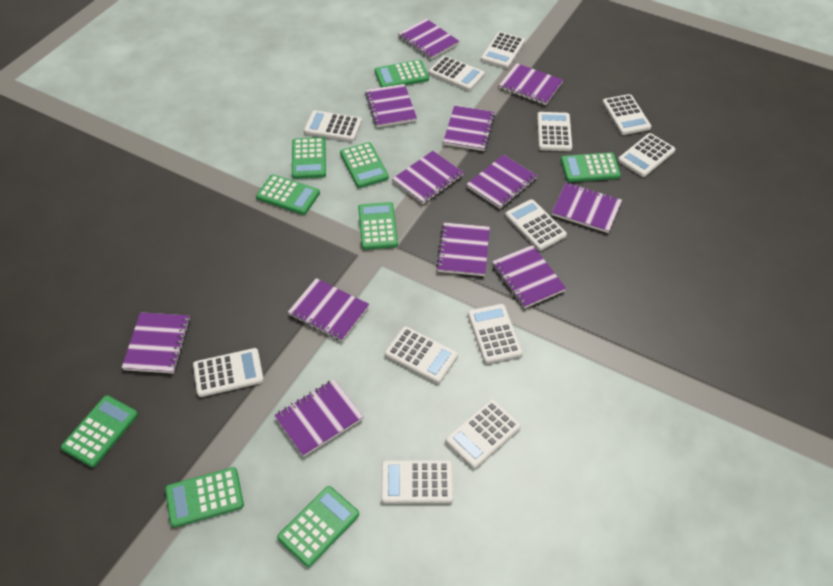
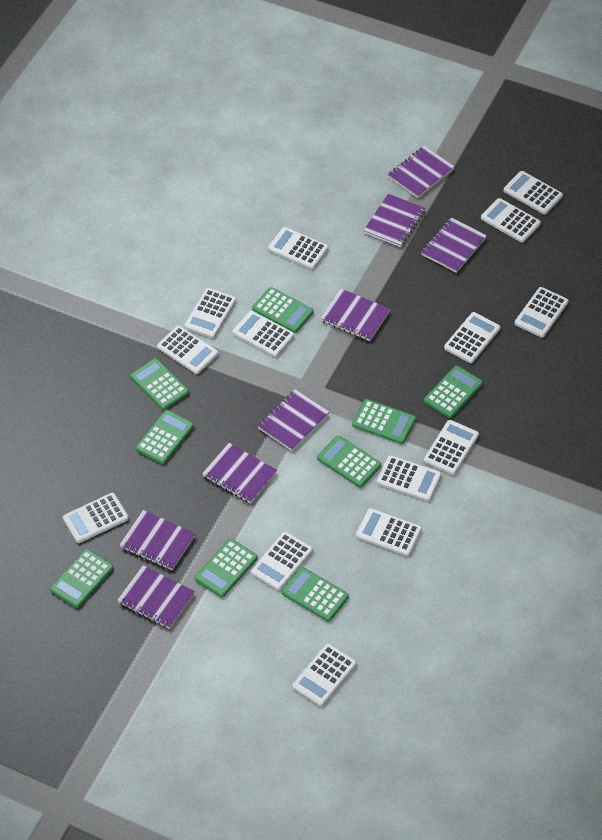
purple notebook: [122,312,190,373] [274,379,364,457] [288,278,369,341] [365,84,417,127] [392,151,464,204] [398,18,459,59] [436,223,490,276] [443,106,495,151] [466,155,537,209] [492,245,566,309] [499,63,563,105] [552,183,622,233] = 12 -> [117,565,195,629] [119,510,196,570] [202,443,277,503] [258,389,329,451] [320,288,390,341] [363,194,425,247] [388,146,455,198] [421,217,487,273] = 8
white calculator: [193,348,264,397] [304,110,362,142] [381,460,453,504] [385,326,458,383] [429,56,485,91] [445,399,521,469] [468,304,523,364] [481,32,525,68] [505,199,567,251] [537,112,572,151] [602,94,651,135] [618,133,675,177] = 12 -> [63,493,129,543] [157,326,218,374] [184,288,236,338] [232,311,294,357] [251,532,313,590] [268,227,328,269] [292,644,357,706] [356,508,422,556] [377,455,442,501] [424,420,479,475] [444,312,500,363] [481,198,541,243] [504,171,563,215] [515,287,568,338] = 14

